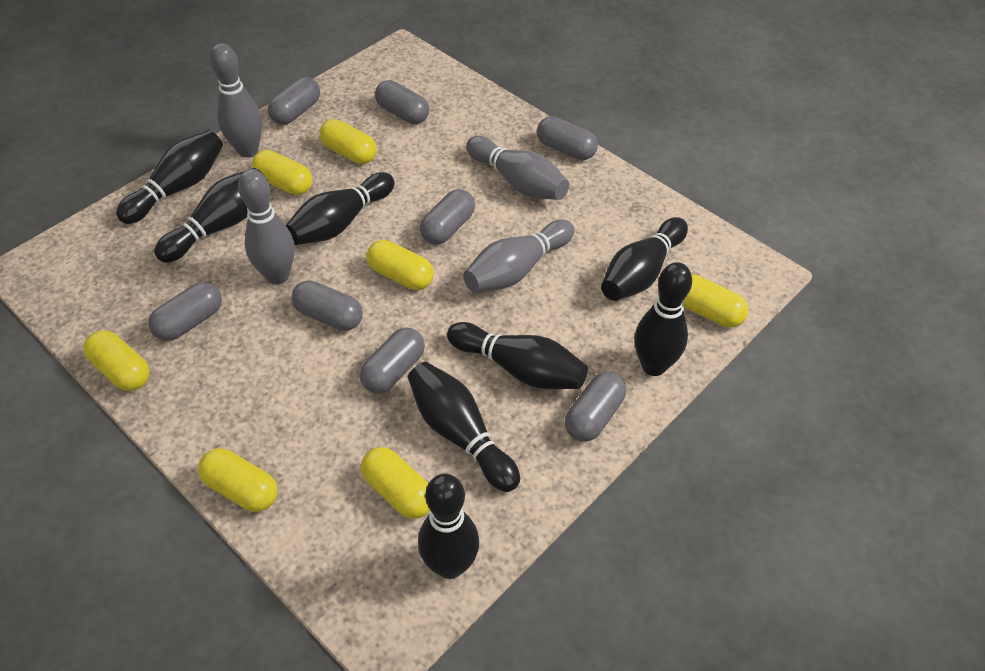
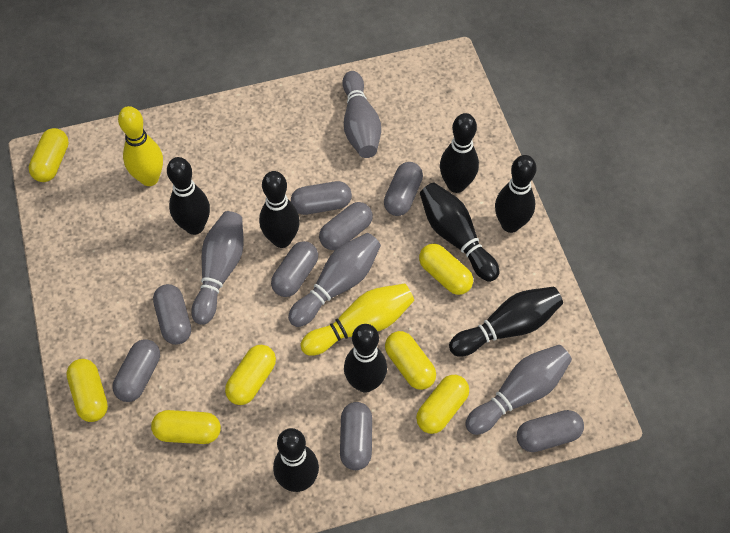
yellow bowling pin: none = 0 -> [118,106,163,186] [300,283,414,356] = 2

